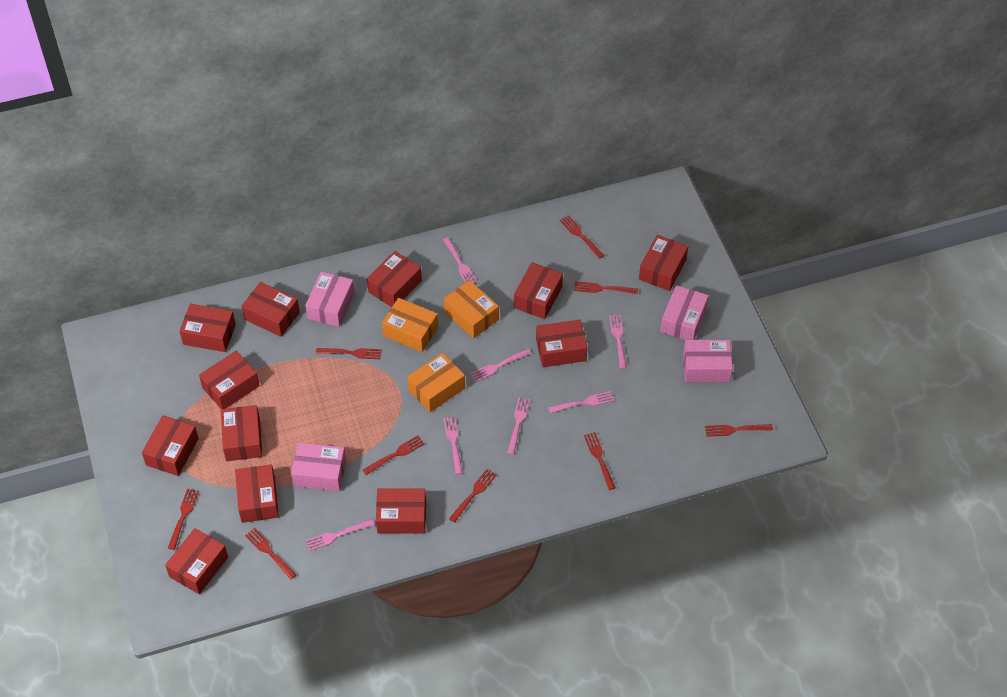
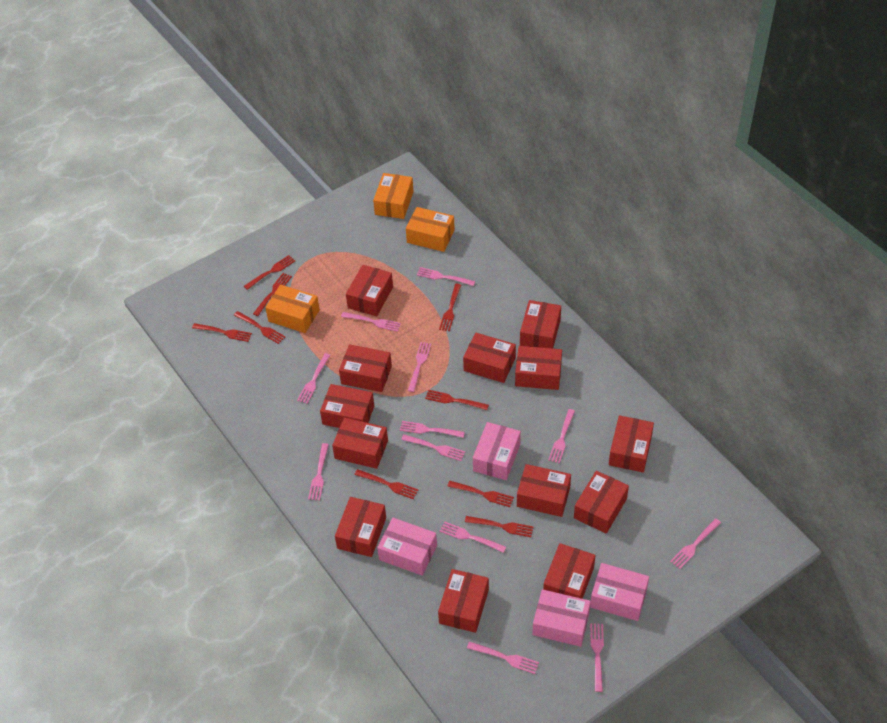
pink fork: [306,519,374,551] [443,237,477,283] [443,416,463,475] [470,349,531,383] [507,397,530,455] [548,391,614,413] [609,315,627,369] = 7 -> [297,353,331,404] [308,443,329,500] [341,312,401,332] [400,421,465,438] [401,434,465,461] [408,342,431,392] [417,267,475,286] [439,521,506,553] [467,641,539,674] [548,409,575,464] [590,623,604,692] [670,518,721,569] = 12
red box: [142,415,199,476] [165,528,228,594] [180,304,236,352] [199,351,260,409] [221,405,263,461] [235,465,279,523] [242,282,300,337] [367,251,422,307] [376,488,426,533] [514,262,563,319] [536,320,587,367] [639,235,688,291] = 12 -> [320,384,374,428] [332,418,388,469] [335,497,386,557] [339,344,392,392] [346,265,393,316] [438,569,489,633] [463,333,516,383] [515,346,562,390] [517,464,571,517] [520,300,561,348] [543,543,595,599] [574,471,629,534] [609,415,654,472] = 13

